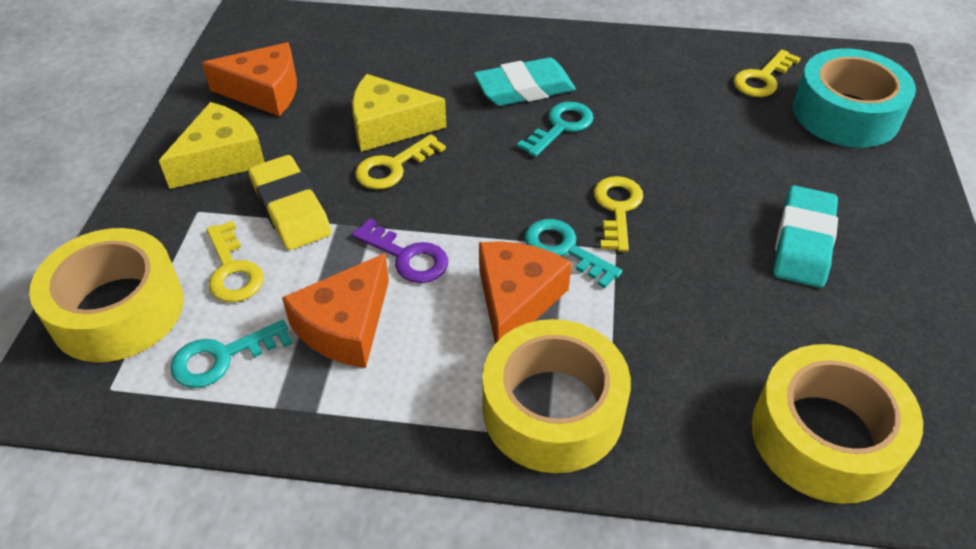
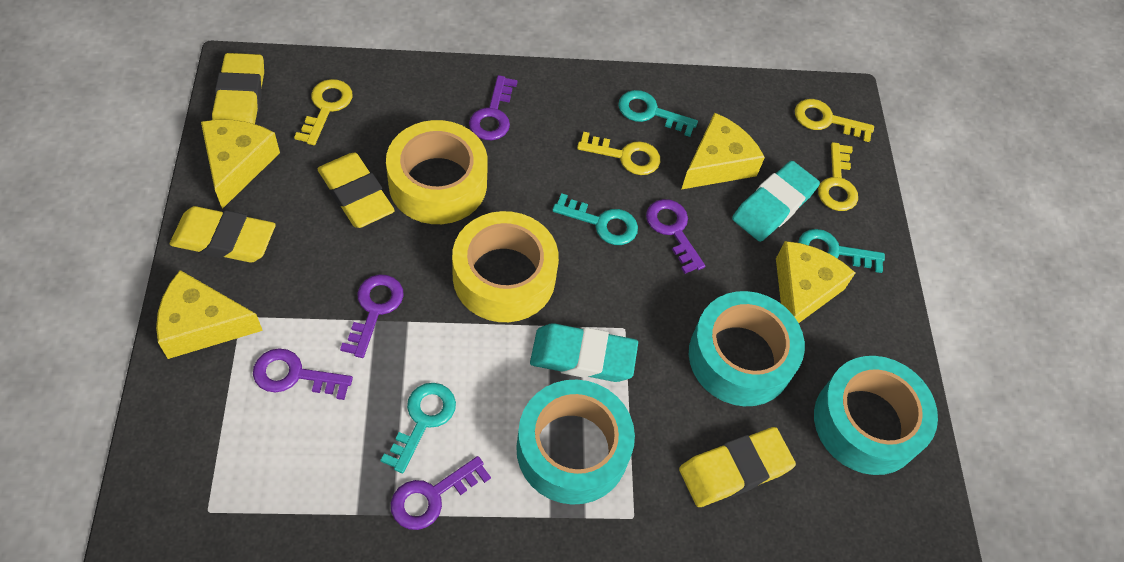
orange cheese: [202,42,297,116] [282,253,389,368] [479,241,572,343] = 3 -> none = 0
purple key: [352,218,448,283] = 1 -> [253,348,353,400] [340,274,404,358] [391,456,491,530] [469,75,518,140] [646,199,705,274] = 5
turquoise key: [170,320,293,388] [517,102,594,157] [525,219,622,288] = 3 -> [380,383,456,473] [552,193,638,245] [618,90,698,137] [798,229,885,273] = 4
turquoise tape: [793,48,916,148] = 1 -> [516,380,635,505] [689,291,805,406] [814,356,938,475] = 3
yellow cheese: [159,102,264,189] [352,74,446,152] = 2 -> [156,270,263,359] [201,120,280,209] [681,112,765,190] [776,241,855,323] = 4
yellow eraser: [248,155,332,250] = 1 -> [170,206,276,262] [212,53,264,124] [318,152,395,228] [679,427,796,507] = 4
yellow tape: [29,228,184,362] [482,319,631,473] [752,344,923,504] = 3 -> [386,120,488,224] [452,211,559,322] = 2

